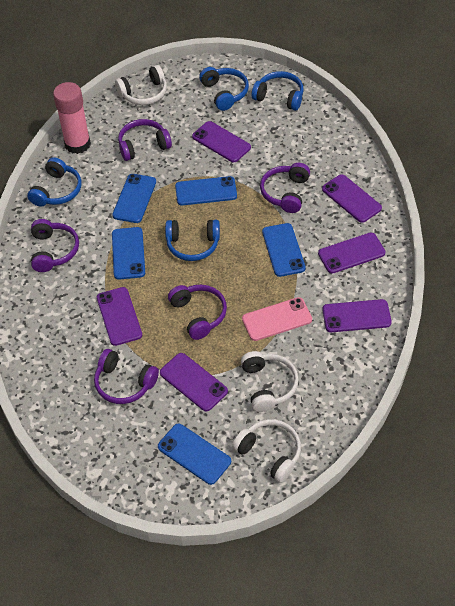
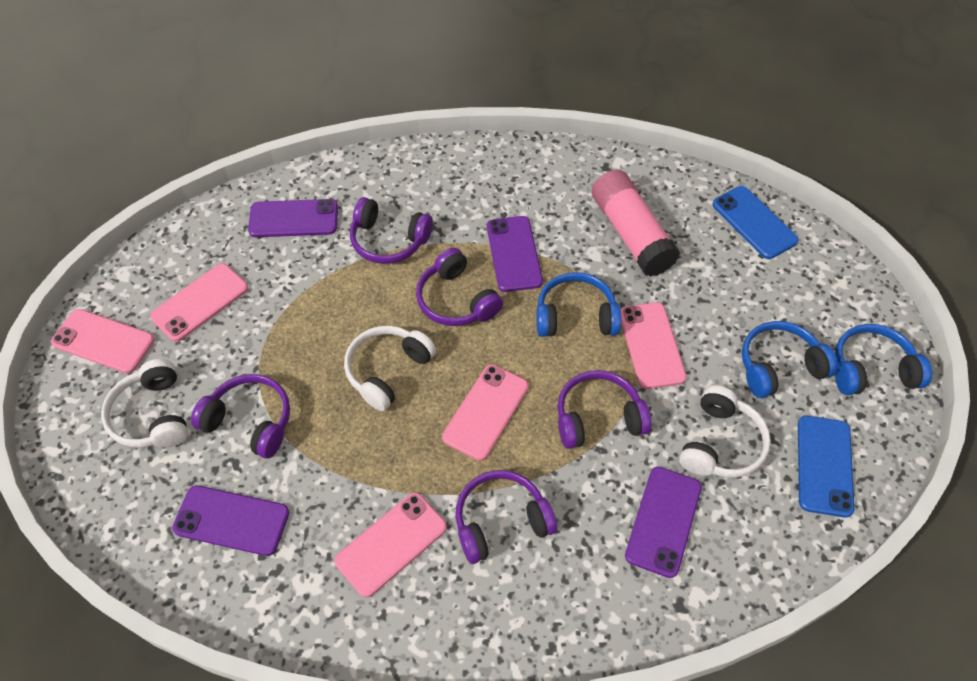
blue headphones: [27,157,82,207] [165,220,220,261] [199,67,249,111] [252,71,304,111] = 4 -> [536,272,621,337] [742,321,838,398] [835,324,932,395] = 3
blue phone: [112,174,156,223] [112,227,145,280] [158,424,231,485] [175,176,237,205] [262,223,305,277] = 5 -> [712,186,799,259] [798,416,854,517] = 2
pink phone: [242,297,312,341] = 1 -> [51,309,154,373] [150,263,248,342] [335,492,447,598] [442,364,529,461] [621,302,687,389] = 5
purple phone: [97,287,142,346] [160,353,228,411] [192,121,251,162] [318,232,386,274] [322,174,382,223] [322,299,392,332] = 6 -> [172,485,289,556] [248,199,338,237] [487,216,543,292] [625,467,702,578] = 4

